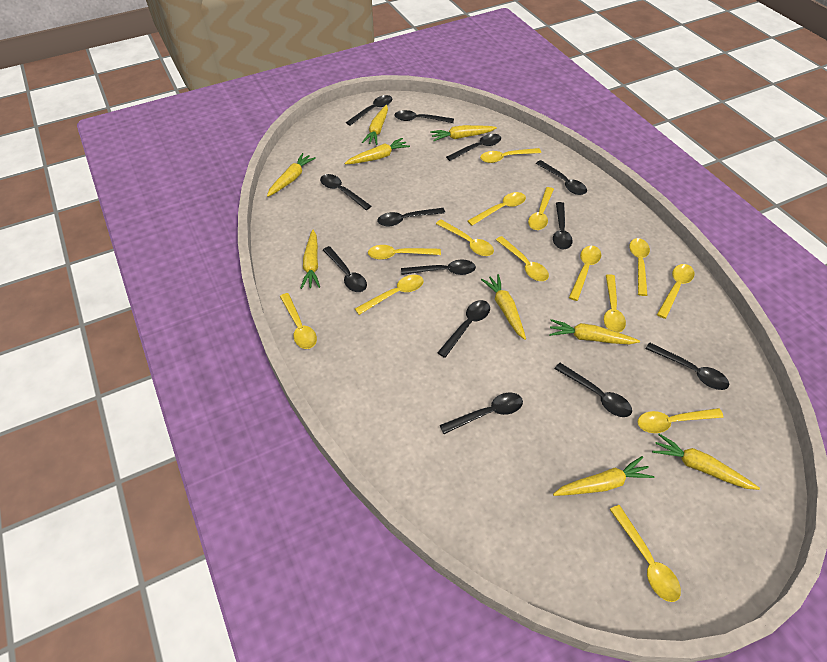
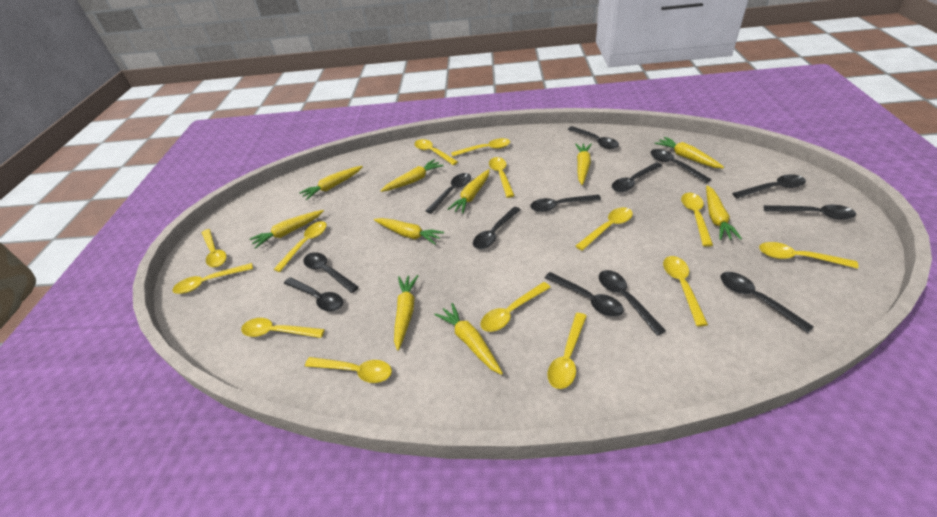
yellow carrot: [267,153,316,197] [301,229,320,289] [345,138,410,164] [362,105,388,145] [430,125,497,141] [481,274,526,340] [549,319,640,344] [553,456,654,496] [652,434,760,490] = 9 -> [249,210,324,249] [299,166,363,200] [374,218,444,244] [381,159,444,192] [394,275,419,351] [434,303,503,375] [448,169,490,214] [575,144,592,185] [654,137,724,168] [706,185,742,240] = 10

